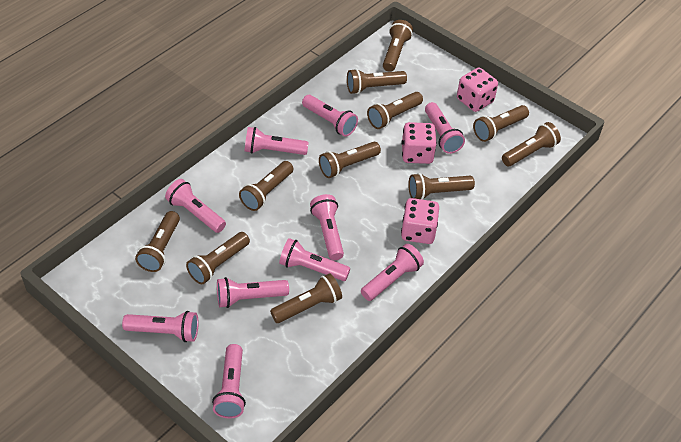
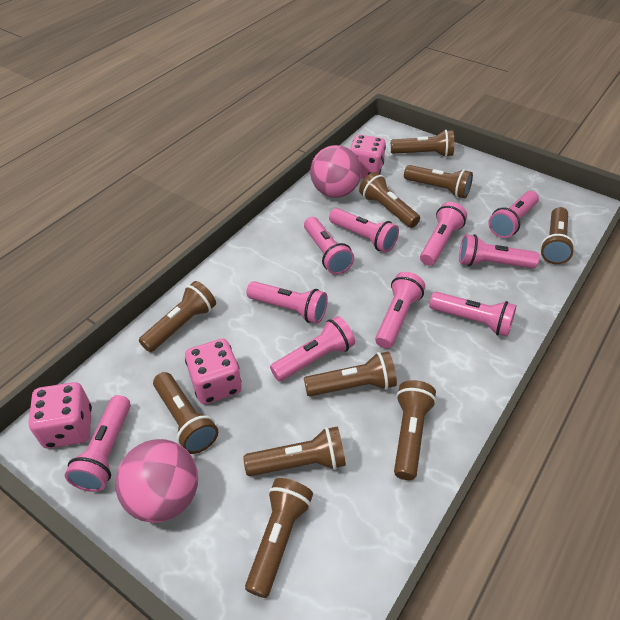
brown flashlight: [135,211,180,272] [186,232,250,284] [239,161,294,211] [270,273,342,323] [319,142,381,178] [347,69,407,94] [367,92,423,129] [383,20,413,72] [408,173,475,200] [473,105,529,142] [502,122,561,166] = 11 -> [139,281,216,352] [153,372,218,454] [243,426,346,476] [245,478,313,598] [304,351,397,396] [359,172,420,228] [391,130,454,157] [394,380,436,480] [404,165,473,198] [540,207,575,264] = 10
pink ball: none = 0 -> [115,439,198,523] [310,145,361,198] = 2

